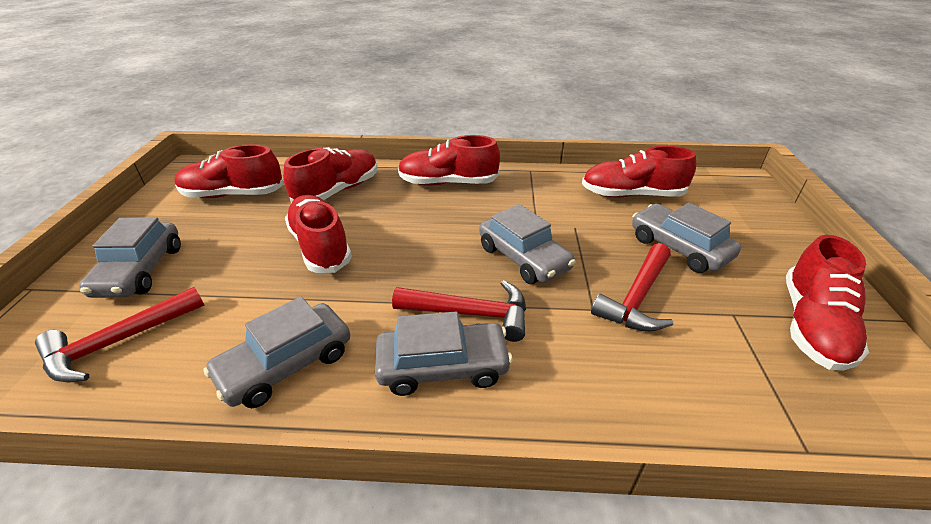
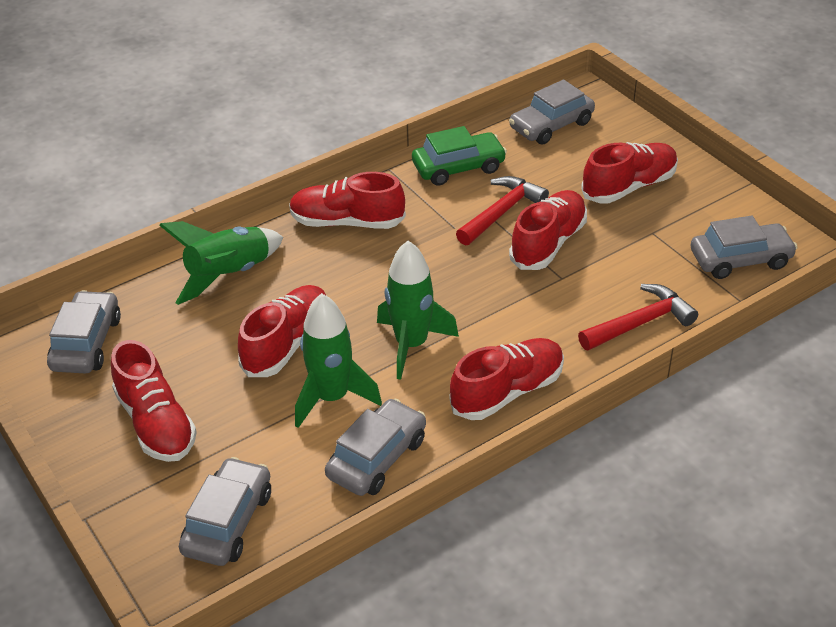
green car: none = 0 -> [412,126,507,186] = 1
green rocket: none = 0 -> [159,221,283,305] [295,293,382,428] [377,241,459,380] = 3
red hammer: [35,287,205,382] [392,280,526,342] [591,243,673,332] = 3 -> [456,176,549,246] [578,284,698,350] = 2

